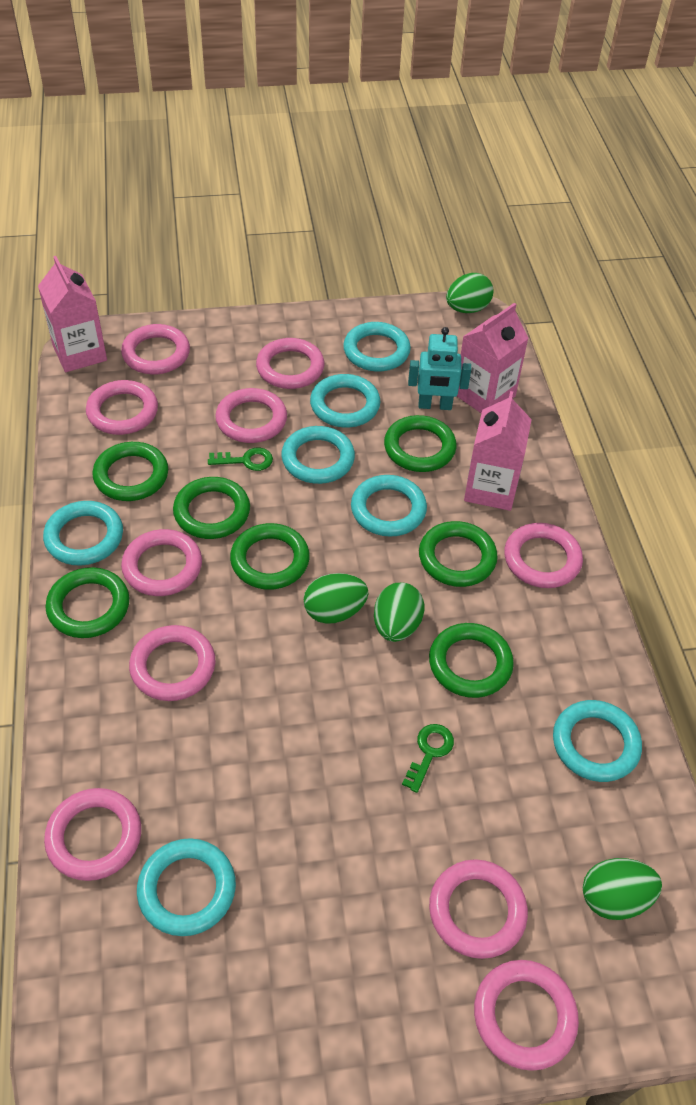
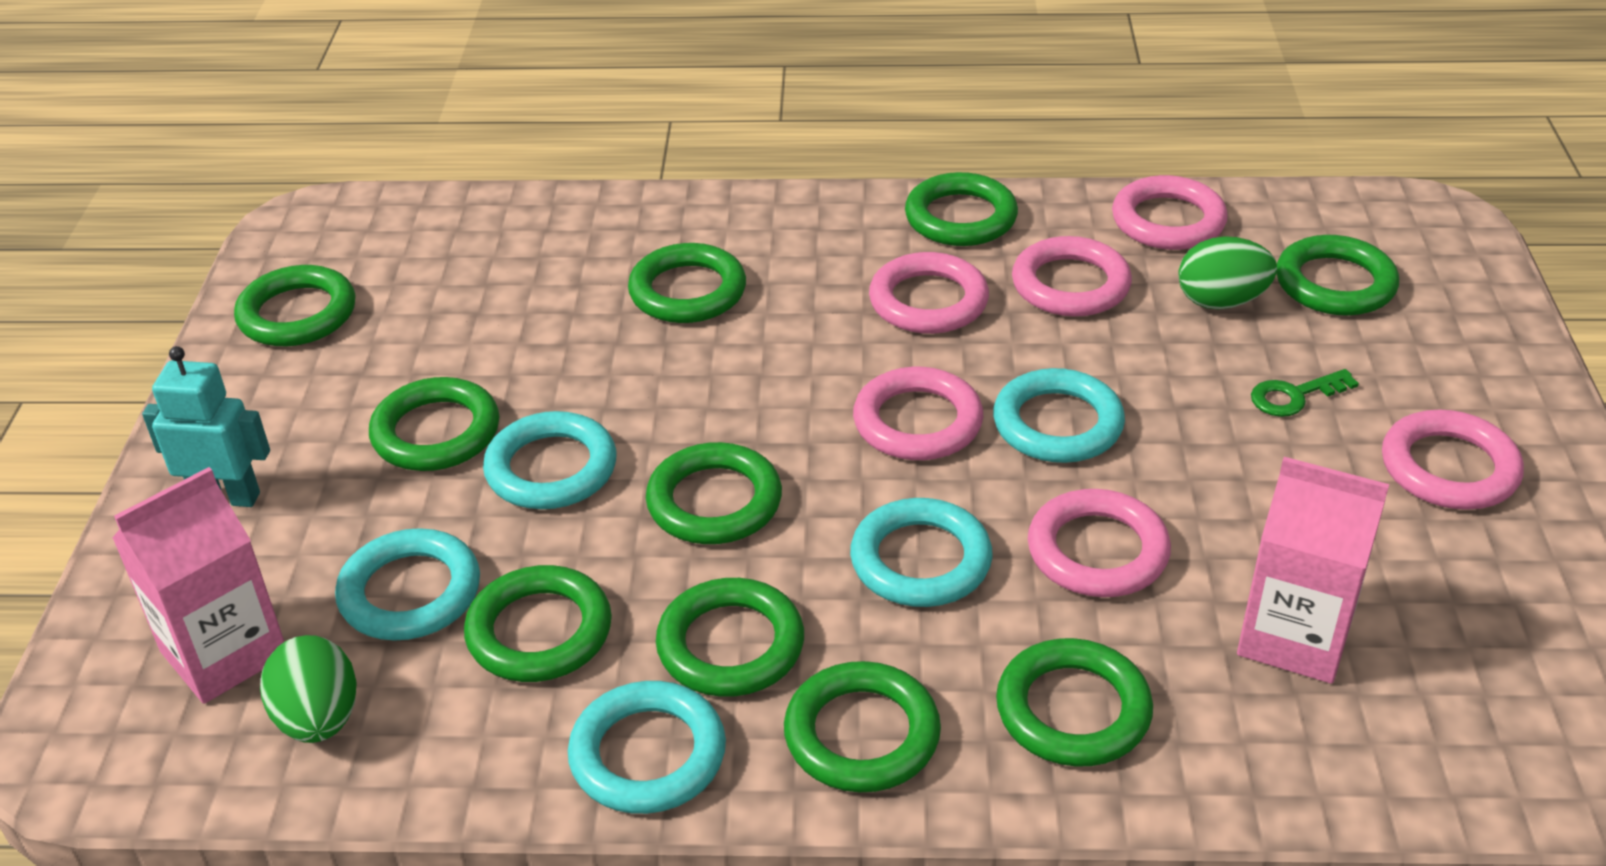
green egg: [303,573,369,624] [374,583,424,642] [446,273,494,313] [583,858,662,920] = 4 -> [260,635,357,743] [1179,236,1277,310] = 2
green key: [208,447,273,471] [402,724,454,793] = 2 -> [1251,369,1359,417] = 1
green ring: [45,567,129,638] [92,442,168,501] [173,477,250,539] [230,523,310,590] [384,415,457,472] [419,521,497,587] [429,623,514,698] = 7 -> [234,265,356,346] [369,377,499,471] [464,565,612,682] [628,243,746,323] [646,442,782,544] [656,578,804,697] [784,661,941,792] [905,172,1018,246] [996,638,1153,767] [1277,235,1399,316] = 10
pink carton: [38,256,107,372] [457,303,529,413] [464,391,532,511] = 3 -> [112,467,284,704] [1237,457,1389,684] = 2
pink ring: [44,788,141,881] [86,380,158,435] [121,324,190,374] [121,529,202,596] [129,625,216,701] [215,388,287,443] [256,338,325,389] [429,859,528,959] [474,960,579,1071] [504,523,583,588] = 10 -> [853,367,983,460] [869,252,989,334] [1012,236,1132,317] [1028,489,1171,597] [1112,175,1228,250] [1382,409,1524,510] = 6
turquoise ring: [43,501,123,566] [137,838,236,936] [281,426,355,484] [310,374,380,428] [343,322,411,372] [351,475,427,537] [553,700,642,782] = 7 -> [335,528,480,641] [483,411,617,509] [568,681,726,814] [850,498,993,607] [993,368,1125,463] = 5

